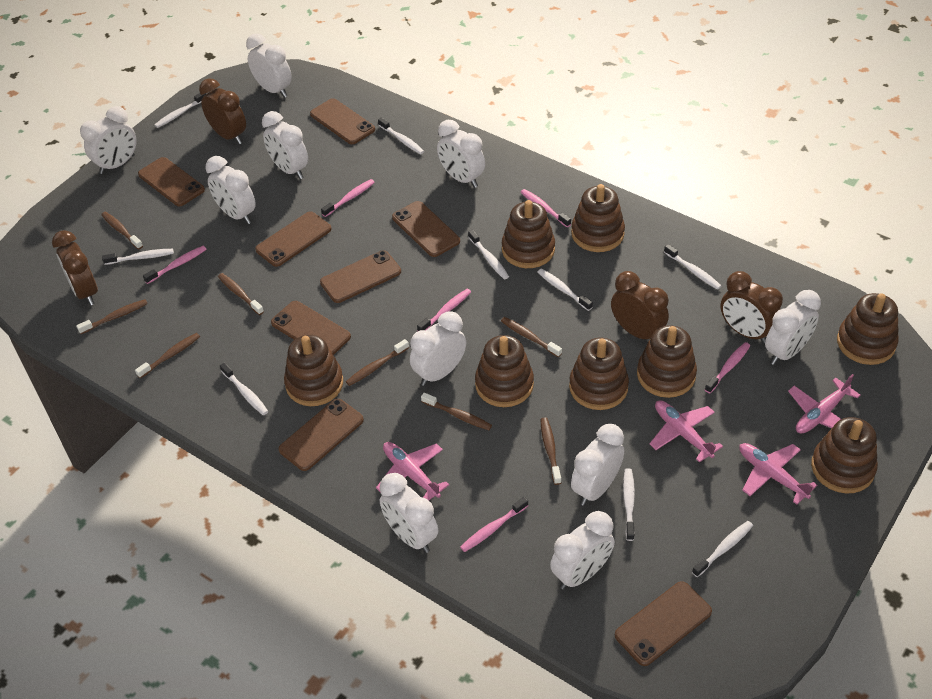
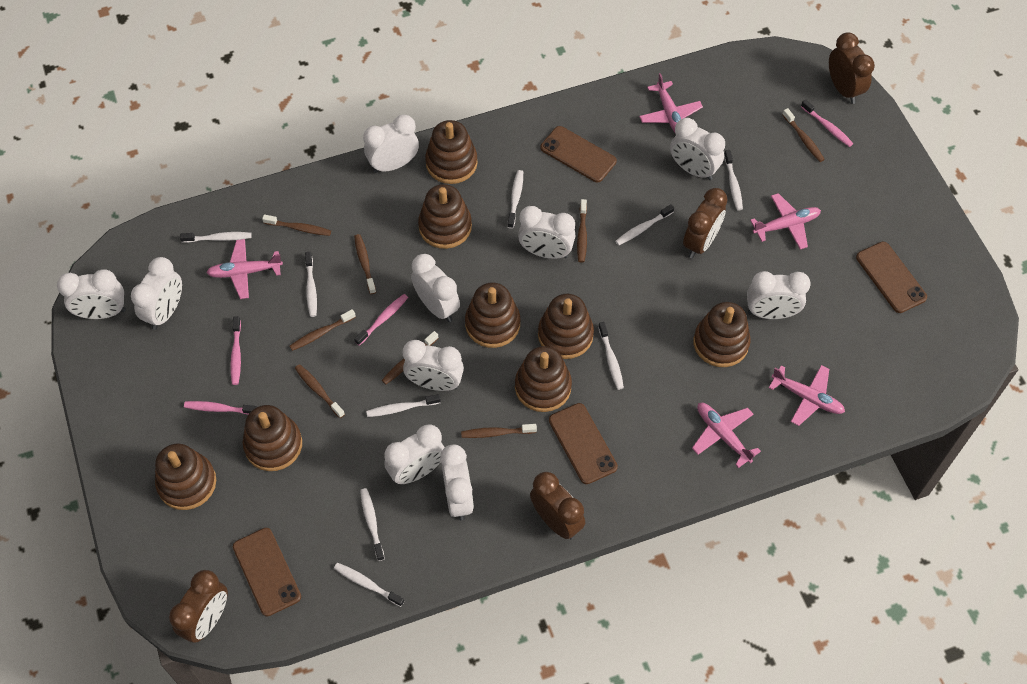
brown phone: [138,157,205,206] [255,212,332,267] [271,301,351,355] [278,399,364,471] [310,98,375,144] [320,250,401,303] [392,201,460,257] [615,581,712,666] = 8 -> [233,528,301,616] [540,126,617,182] [549,403,618,484] [856,242,927,313] = 4
pink plane: [376,442,449,500] [650,400,723,463] [739,443,817,505] [788,374,860,434] = 4 -> [206,239,283,299] [639,73,703,134] [692,403,761,468] [750,193,821,249] [769,365,845,426] = 5
pink toothbrush: [143,246,206,284] [321,179,375,217] [417,289,471,331] [460,497,528,552] [521,189,571,227] [705,342,750,393] = 6 -> [184,401,257,415] [230,316,241,385] [354,294,408,346] [801,99,853,147] = 4

